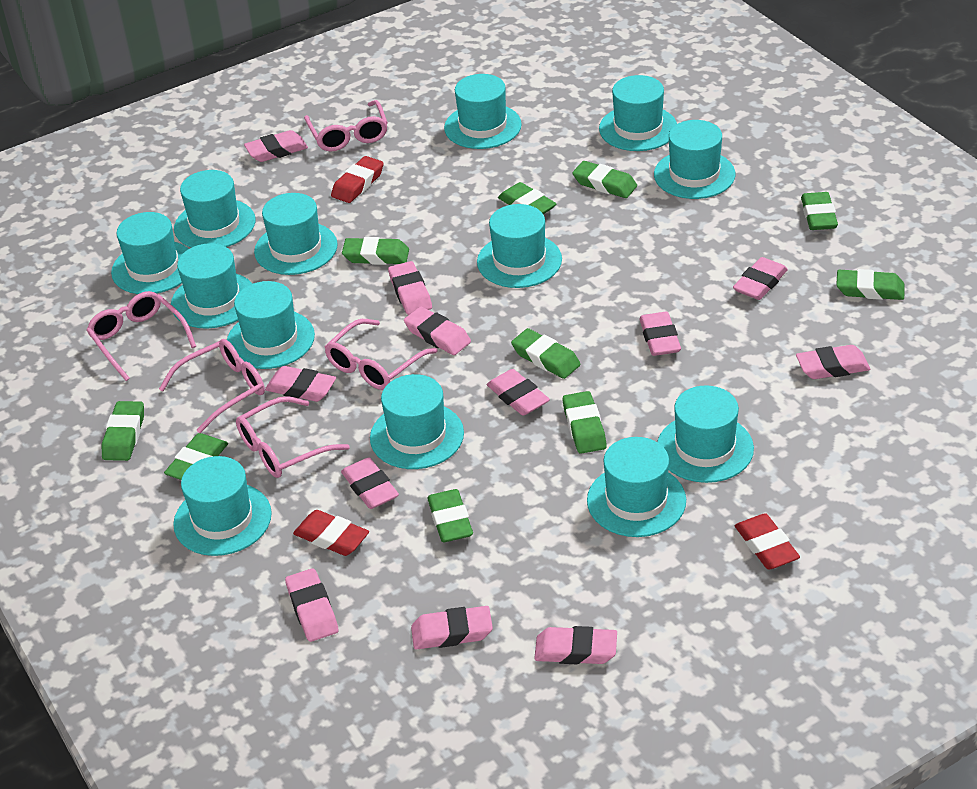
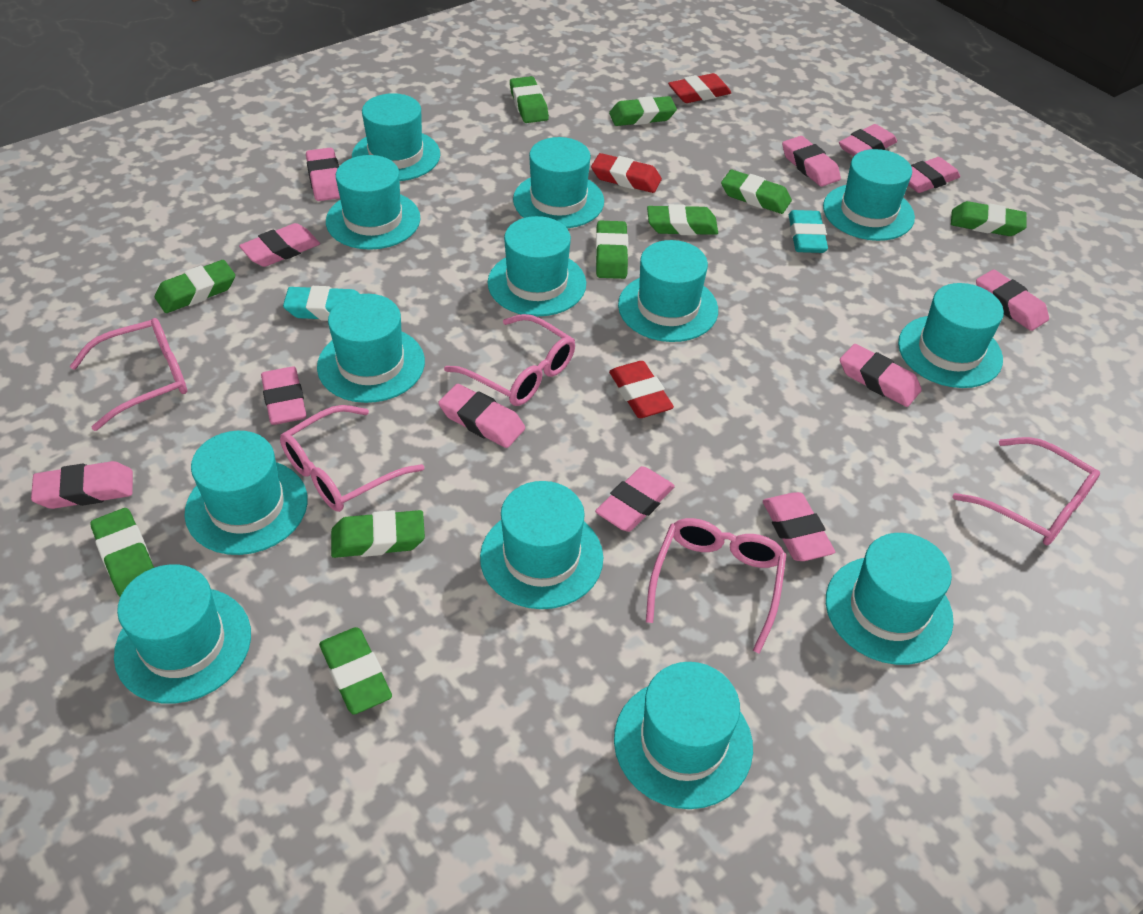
turquoise eraser: none = 0 -> [283,286,360,321] [789,210,828,253] = 2

